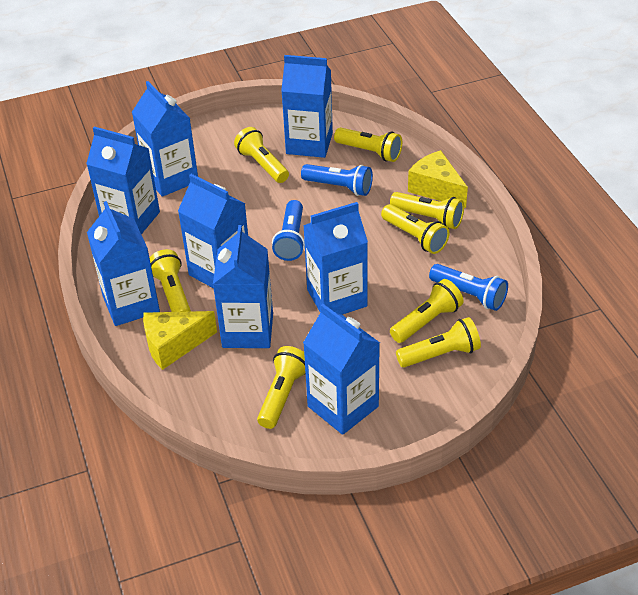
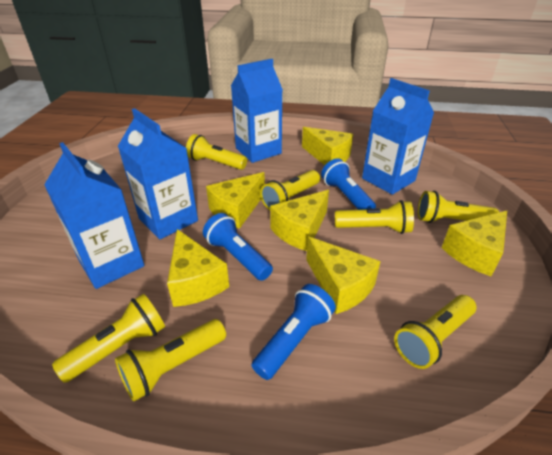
blue carton: [86,127,160,234] [87,201,160,326] [132,81,198,197] [178,174,248,288] [213,225,273,348] [281,55,333,158] [303,202,368,315] [303,304,380,435] = 8 -> [44,142,144,289] [118,108,198,239] [231,59,283,163] [362,78,434,195] = 4
yellow cheese: [143,311,217,370] [408,150,468,208] = 2 -> [167,229,229,307] [206,172,265,229] [270,190,329,251] [302,127,353,165] [306,237,381,314] [442,211,507,276] = 6
yellow flashlight: [150,249,191,312] [234,127,289,183] [257,346,306,429] [334,128,402,162] [381,204,450,254] [390,192,464,229] [390,279,464,343] [396,317,481,368] = 8 -> [52,294,165,383] [115,319,226,402] [186,134,247,170] [260,170,320,210] [335,200,414,234] [394,295,476,369] [418,191,499,223] = 7

